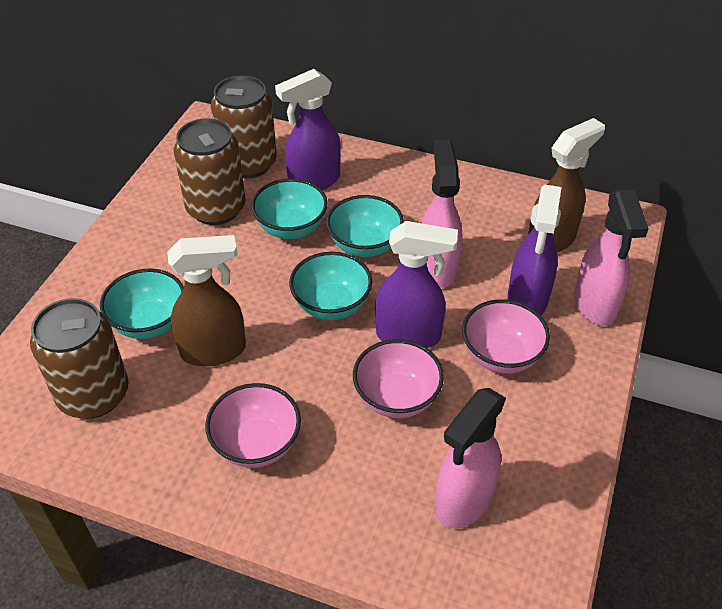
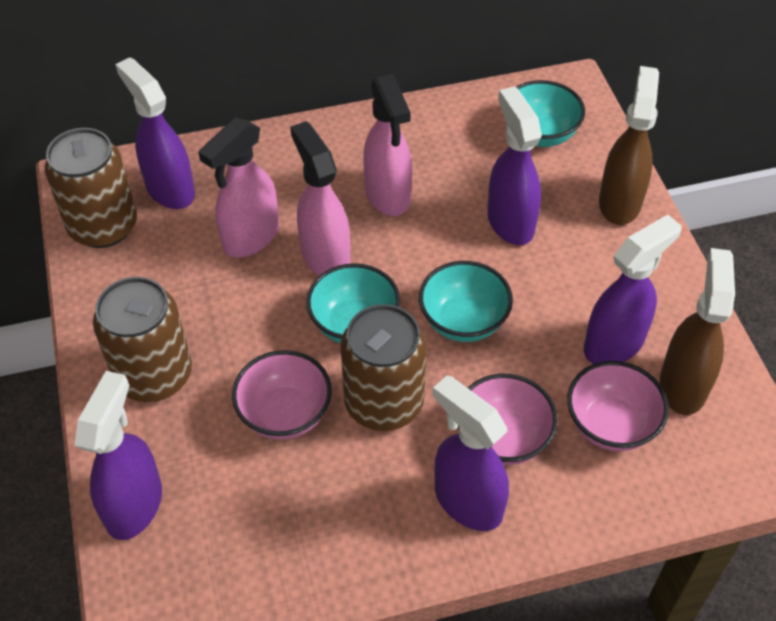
purple spray bottle: [275,69,341,190] [375,221,458,348] [507,185,562,315] = 3 -> [74,371,162,540] [115,57,195,209] [432,375,509,531] [487,86,542,245] [584,215,682,364] = 5
turquoise bowl: [100,269,184,339] [251,179,328,239] [289,252,372,320] [326,195,404,257] = 4 -> [306,263,400,343] [419,261,513,342] [516,80,585,147] = 3

